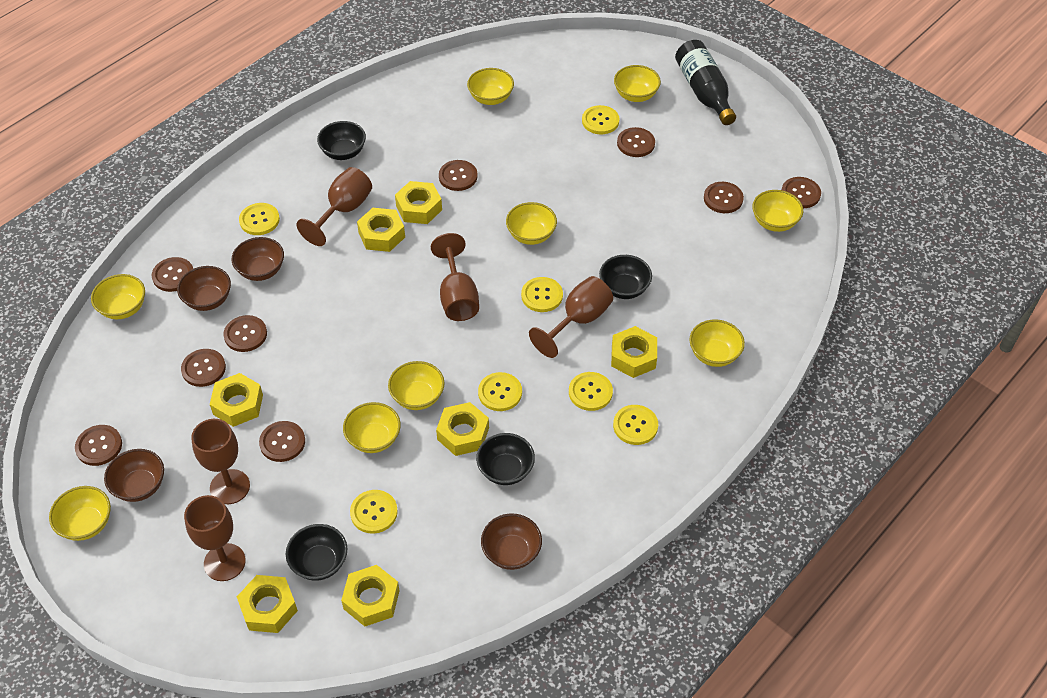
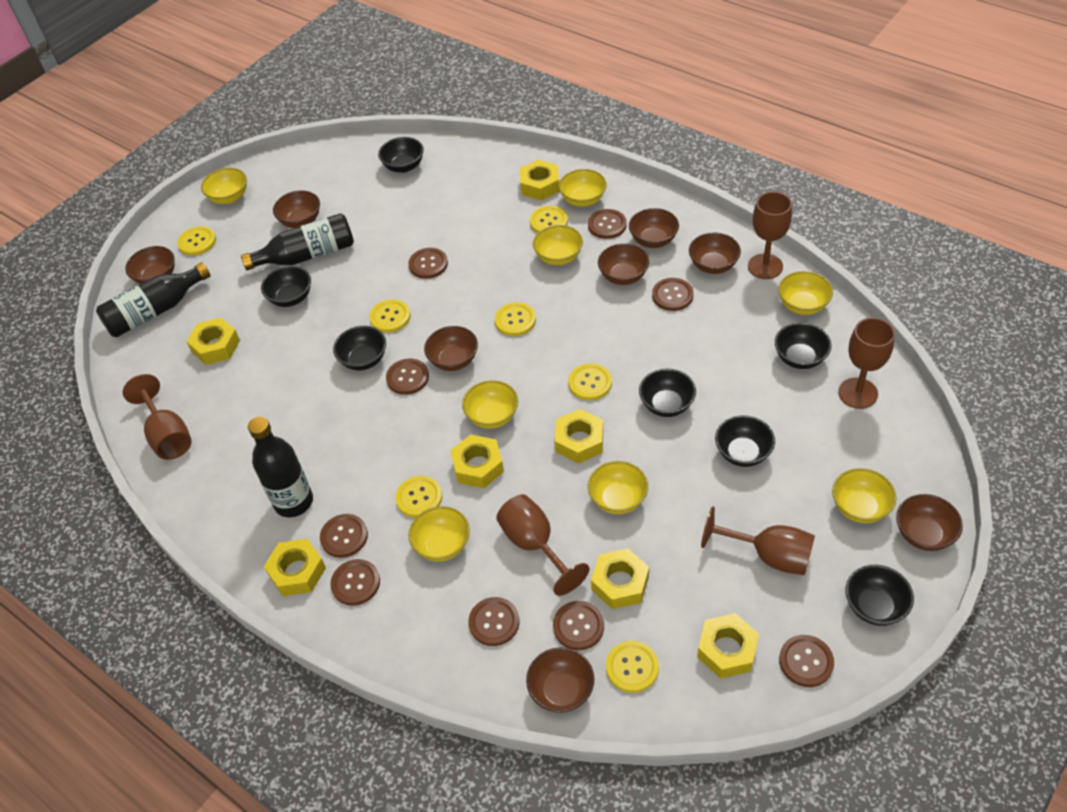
black bottle: [675,40,736,125] = 1 -> [96,263,210,337] [241,213,354,270] [248,417,313,517] = 3
black bowl: [286,524,347,581] [317,121,366,160] [476,433,535,485] [599,255,652,299] = 4 -> [261,266,311,307] [333,326,386,370] [378,137,424,173] [639,369,696,417] [715,415,775,467] [775,322,832,369] [845,565,914,626] = 7
brown bowl: [104,449,164,502] [177,266,231,311] [232,237,284,281] [481,514,542,570] = 4 -> [125,246,175,284] [273,190,320,228] [424,326,478,371] [526,647,594,713] [598,243,649,285] [629,208,679,248] [689,233,741,274] [896,494,963,551] = 8
yellow bowl: [49,486,111,541] [91,274,145,319] [343,402,401,453] [388,361,444,410] [467,68,514,105] [506,202,557,245] [614,65,661,102] [689,319,745,367] [752,190,803,232] = 9 -> [201,168,247,204] [409,506,470,562] [462,380,518,429] [533,225,583,265] [559,169,607,207] [588,461,648,514] [778,271,833,315] [832,468,897,523] = 8

